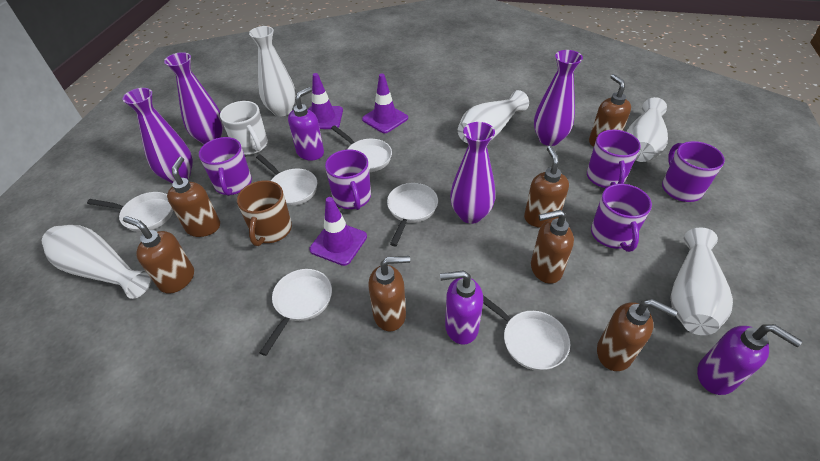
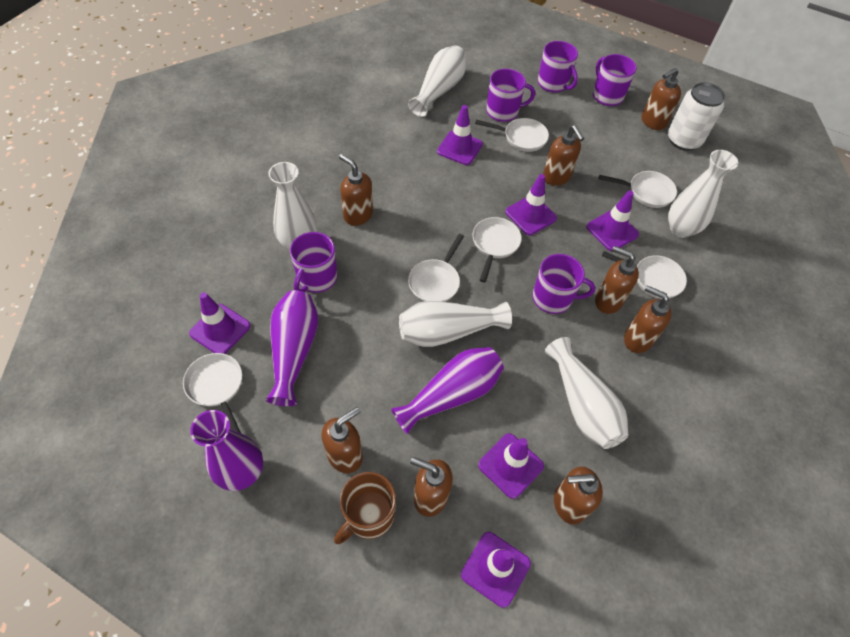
brown soap dispenser: [123,216,194,294] [167,157,220,237] [369,256,410,331] [524,146,569,228] [531,210,574,284] [589,74,631,147] [597,299,677,371] = 7 -> [322,407,363,473] [339,154,373,226] [410,457,453,517] [543,125,584,186] [554,467,603,525] [595,246,639,314] [624,285,672,353] [642,68,681,130] = 8
purple soap dispenser: [288,87,324,161] [440,270,483,345] [697,324,802,395] = 3 -> none = 0
purple traffic cone: [308,73,343,129] [309,197,367,266] [362,74,408,133] = 3 -> [189,292,251,354] [437,105,483,165] [461,532,531,608] [478,433,544,499] [505,174,557,235] [586,190,639,251] = 6
purple vase: [123,88,193,184] [164,52,224,144] [450,122,495,224] [534,50,583,146] = 4 -> [190,410,263,491] [266,290,318,406] [391,347,504,435] = 3
white can: none = 0 -> [668,82,726,151] = 1
white mug: [220,101,268,155] = 1 -> none = 0

